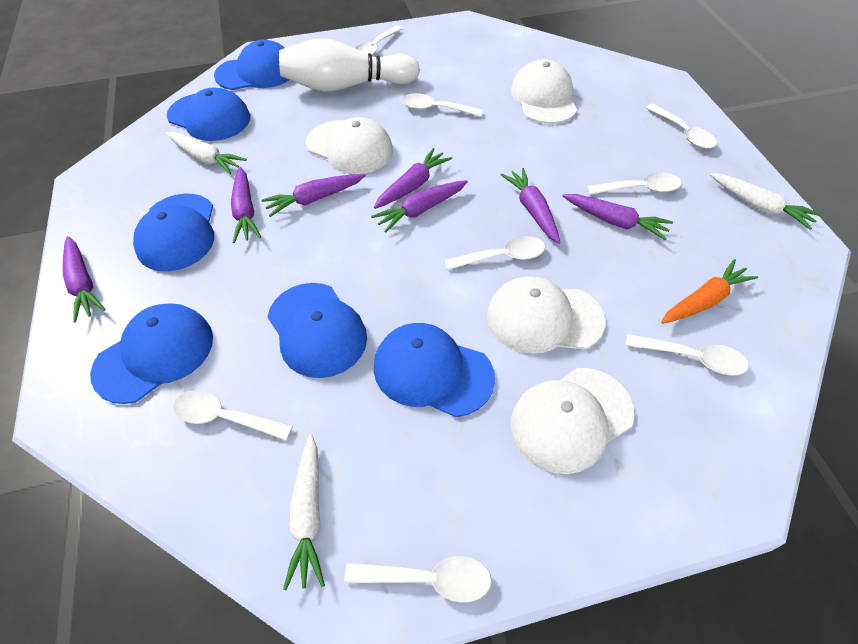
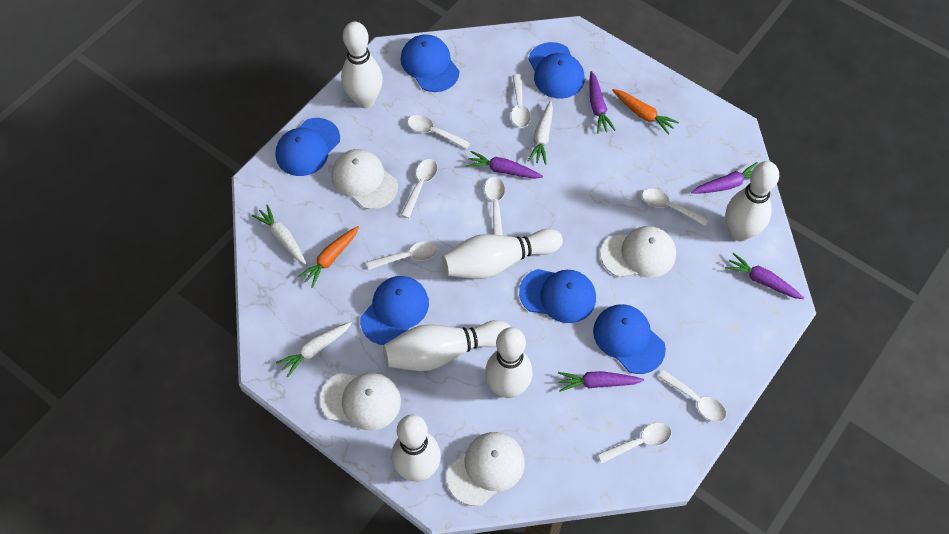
orange carrot: [661,259,758,324] = 1 -> [297,226,359,288] [612,89,679,135] = 2
purple carrot: [63,236,106,322] [231,167,261,243] [261,174,366,217] [371,180,468,233] [374,148,452,209] [501,168,560,244] [563,194,673,240] = 7 -> [466,151,543,179] [558,371,644,392] [589,71,616,133] [691,162,758,194] [725,253,804,299] = 5
white bowling pin: [279,38,420,92] = 1 -> [341,22,383,108] [383,320,510,371] [392,415,441,482] [442,229,563,279] [485,327,533,398] [725,161,779,241] = 6

